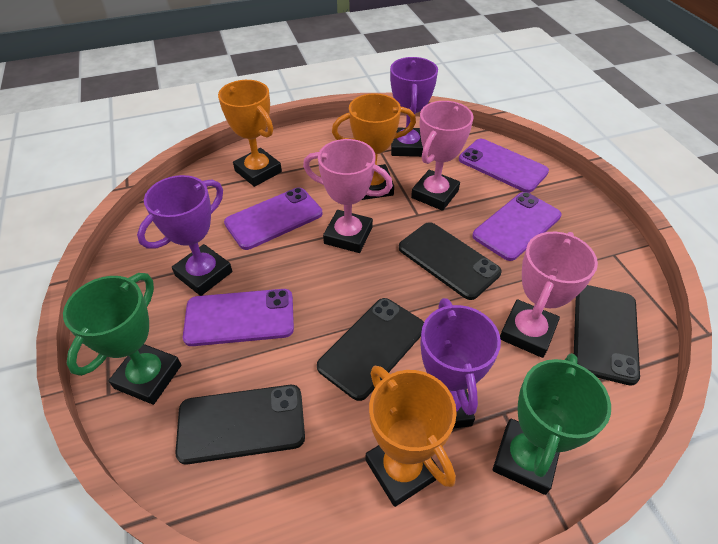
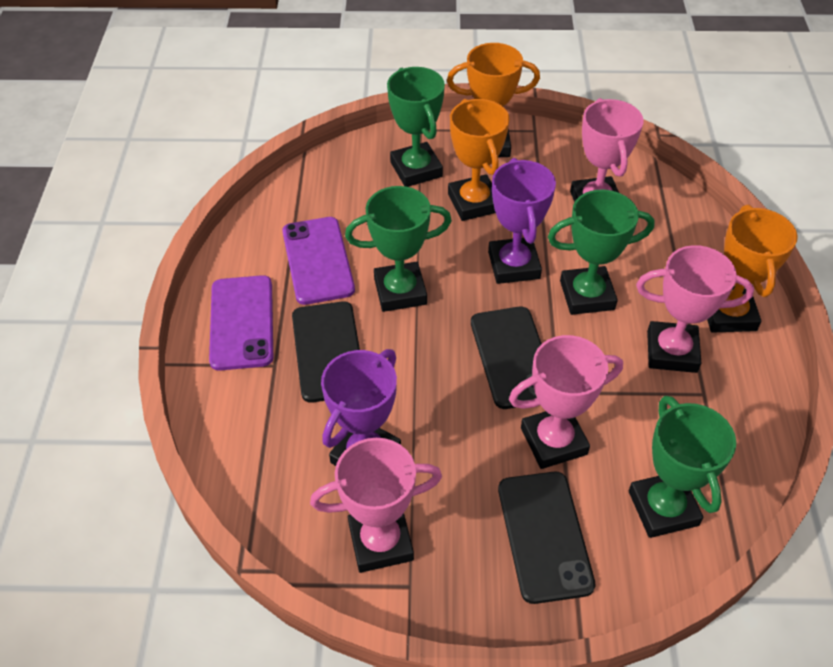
black phone: [175,385,305,464] [317,298,424,401] [399,222,502,300] [574,285,640,386] = 4 -> [292,301,360,403] [471,307,542,409] [498,472,596,604] = 3
green trophy: [63,273,181,405] [493,353,611,495] = 2 -> [345,186,452,312] [387,67,445,187] [548,190,655,315] [629,396,736,538] = 4
pink trophy: [303,139,393,253] [411,101,474,211] [500,232,598,358] = 3 -> [310,438,442,573] [509,335,623,469] [570,98,644,203] [636,245,754,373] = 4
purple phone: [183,289,294,346] [224,188,322,250] [459,139,549,193] [472,192,561,261] = 4 -> [209,275,273,371] [282,217,355,305] = 2
purple trophy: [137,175,232,296] [390,57,438,157] [420,298,501,429] = 3 -> [321,349,401,466] [488,158,556,284] = 2

